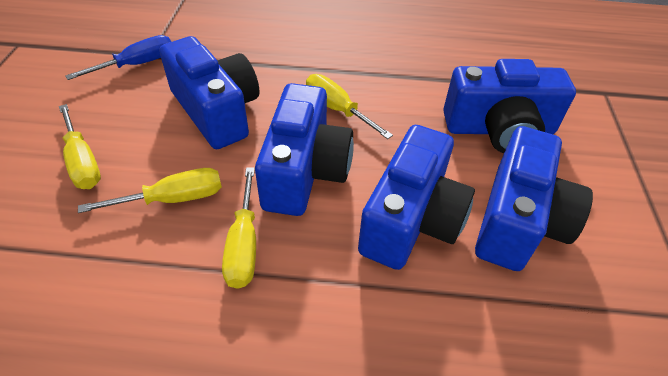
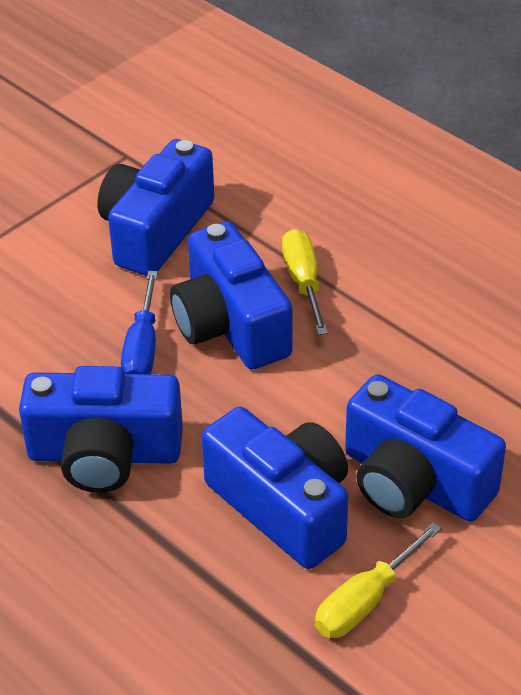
yellow screwdriver: [59,104,101,189] [78,168,222,213] [222,168,256,289] [306,74,393,139] = 4 -> [282,229,328,335] [315,522,442,638] = 2

